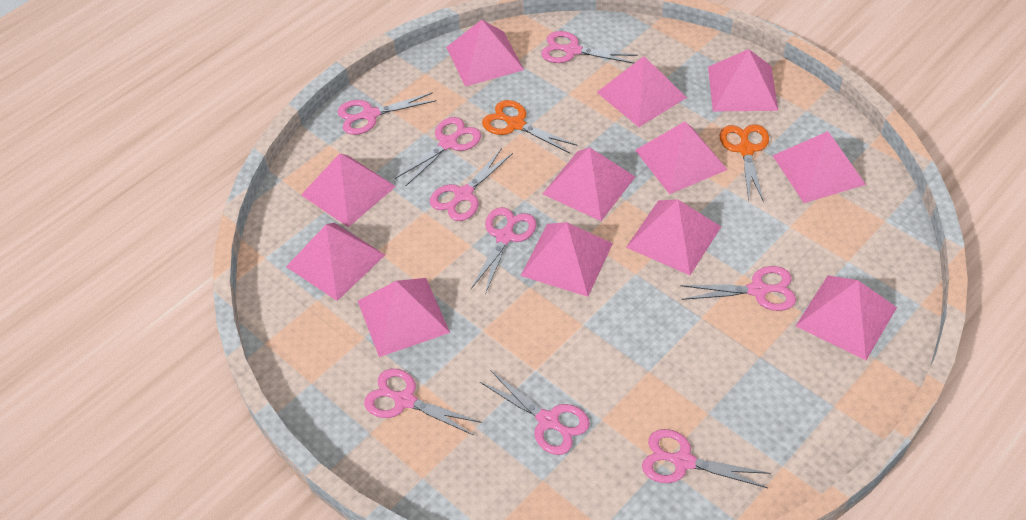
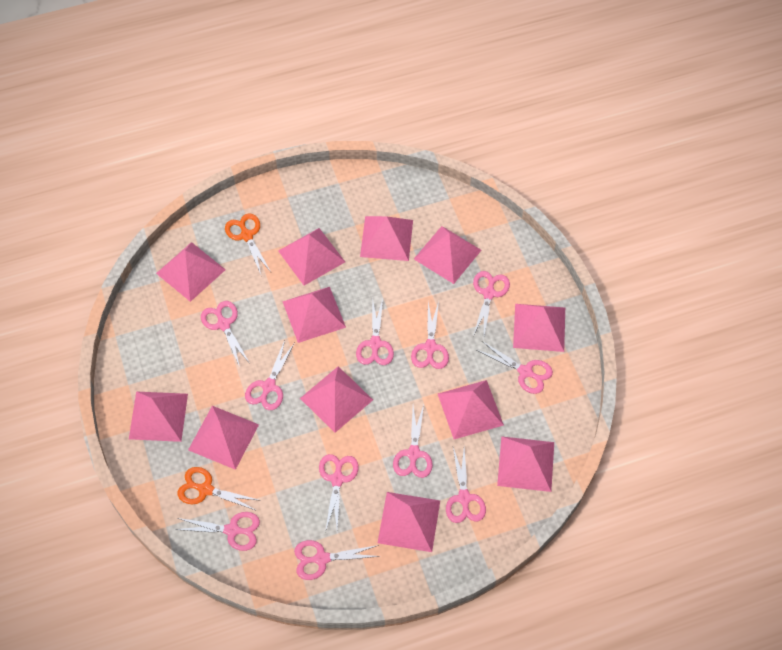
pink scissors: [338,92,436,135] [364,369,482,435] [395,117,481,186] [430,148,513,221] [471,207,536,294] [480,370,590,455] [541,31,638,63] [642,429,771,488] [680,266,796,311] = 9 -> [174,512,260,551] [201,301,249,367] [245,340,295,410] [294,540,380,580] [319,454,359,532] [356,297,394,365] [393,405,433,478] [411,301,449,369] [446,447,486,523] [473,271,510,336] [477,341,553,394] = 11

